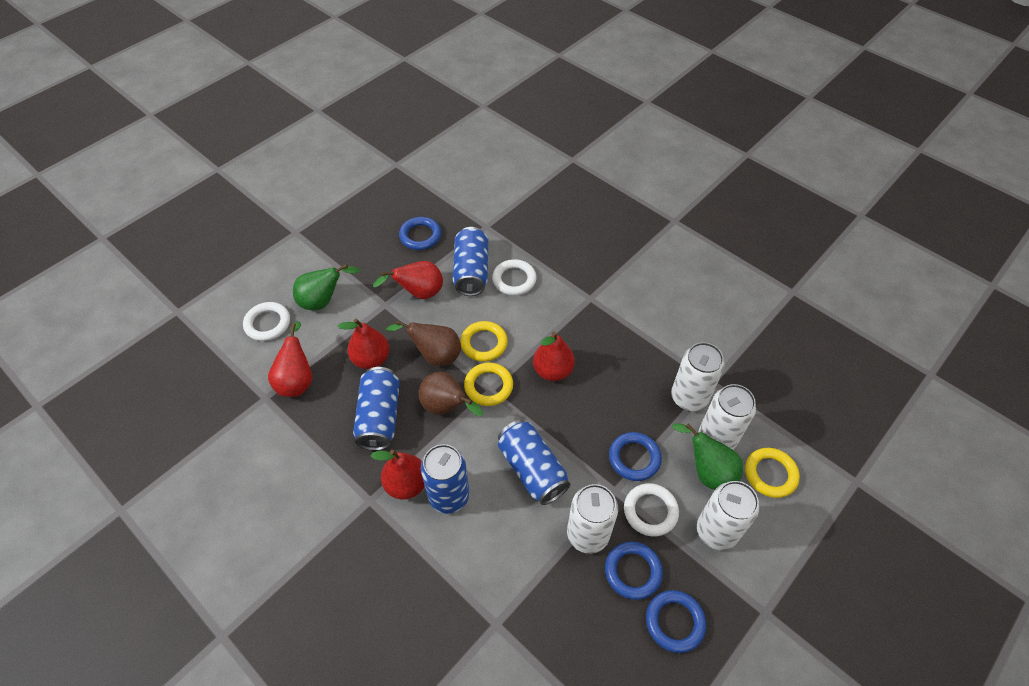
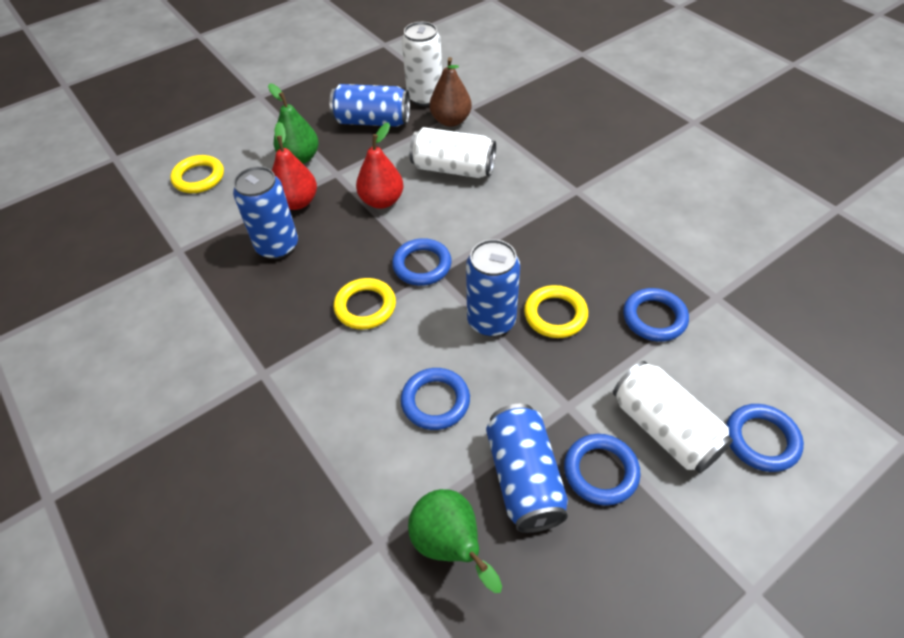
blue ring: [399,217,441,250] [605,541,663,600] [609,432,662,481] [646,590,706,653] = 4 -> [392,238,452,286] [401,368,470,430] [564,434,641,506] [623,288,689,342] [726,404,804,472] = 5
brown pear: [386,320,461,366] [419,372,483,416] = 2 -> [429,57,472,127] = 1
red pear: [268,322,312,397] [337,319,389,369] [371,450,425,500] [373,261,443,299] [533,332,575,381] = 5 -> [272,122,317,210] [356,122,404,209] = 2
white can: [567,484,618,554] [671,342,724,411] [697,481,759,550] [699,384,756,450] = 4 -> [402,22,442,106] [409,127,496,178] [613,361,733,473] = 3
white ring: [243,302,290,341] [492,259,537,296] [624,483,679,536] = 3 -> none = 0

